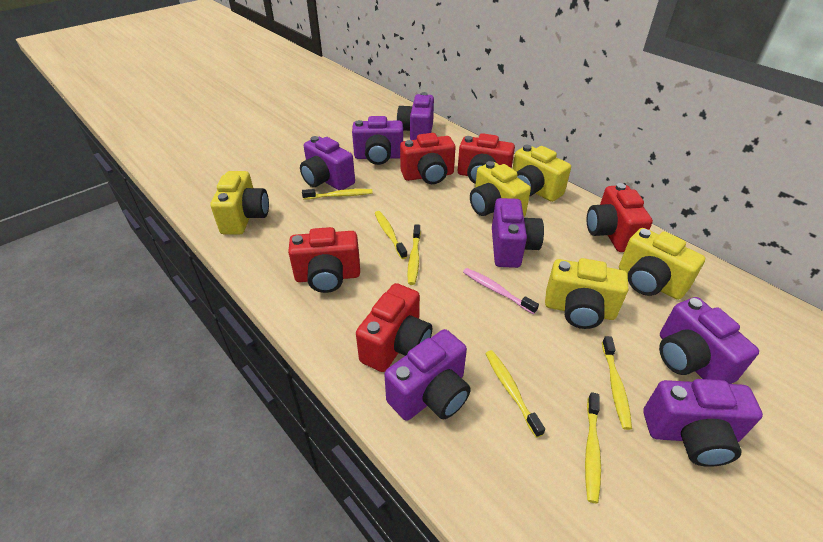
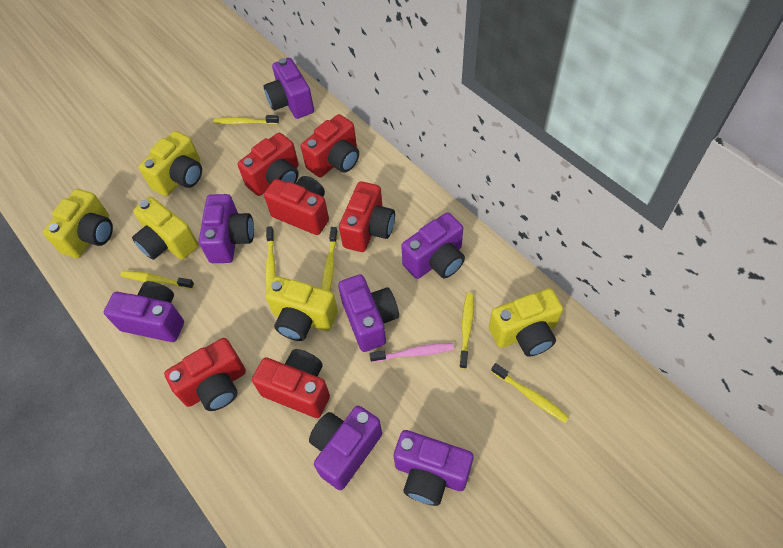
red camera: [288,227,360,293] [356,283,432,372] [400,133,456,184] [458,133,515,184] [587,183,653,252] = 5 -> [164,338,246,411] [238,133,299,196] [252,349,330,418] [264,176,329,235] [301,114,359,177] [339,181,395,252] = 6

